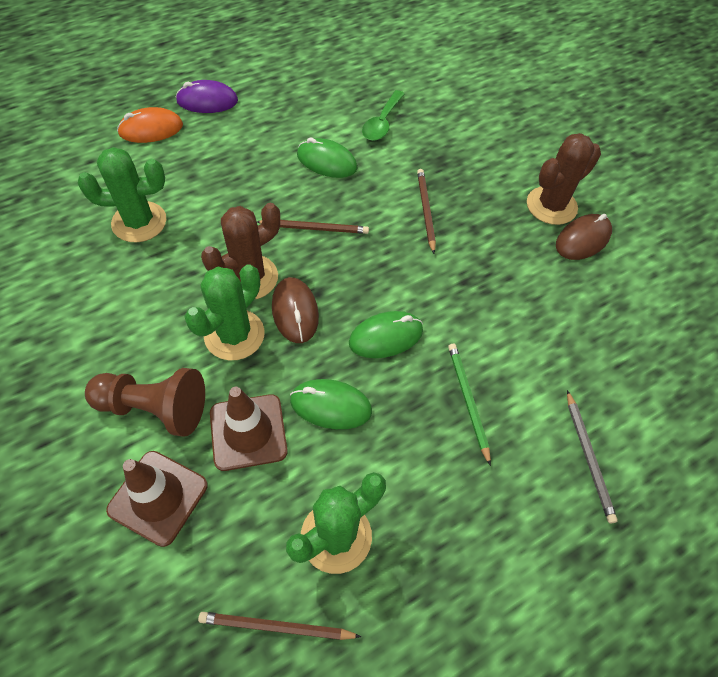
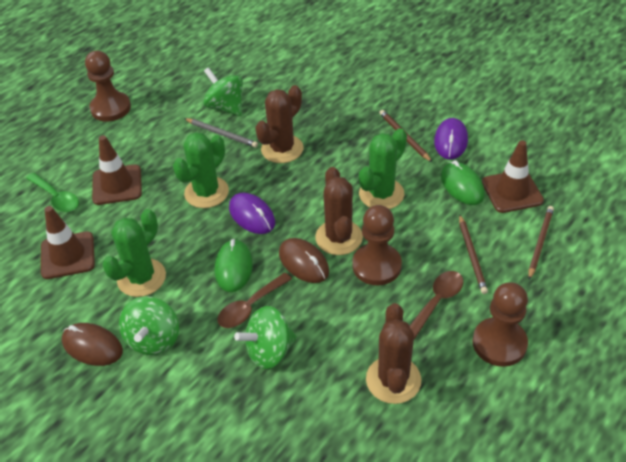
brown cactus: [201,203,280,299] [527,133,601,225] = 2 -> [255,85,303,163] [315,167,363,255] [366,303,421,404] = 3
brown pawn: [85,368,205,437] = 1 -> [85,51,131,121] [352,205,402,285] [473,282,528,367] = 3
brown spoon: none = 0 -> [217,273,292,328] [410,271,463,339] = 2
brown traffic cone: [106,451,208,547] [210,387,288,471] = 2 -> [41,206,95,279] [92,135,142,205] [482,140,544,213] = 3
green mouse: [290,379,372,429] [297,137,357,178] [349,311,423,358] = 3 -> [215,239,253,292] [441,160,485,205] = 2
green pencil: [448,344,491,466] = 1 -> none = 0
green spinning top: none = 0 -> [119,297,179,355] [203,67,243,116] [234,306,297,369] = 3
orange mouse: [117,107,183,143] = 1 -> none = 0
purple mouse: [176,80,238,113] = 1 -> [229,193,275,234] [434,118,468,160] = 2

